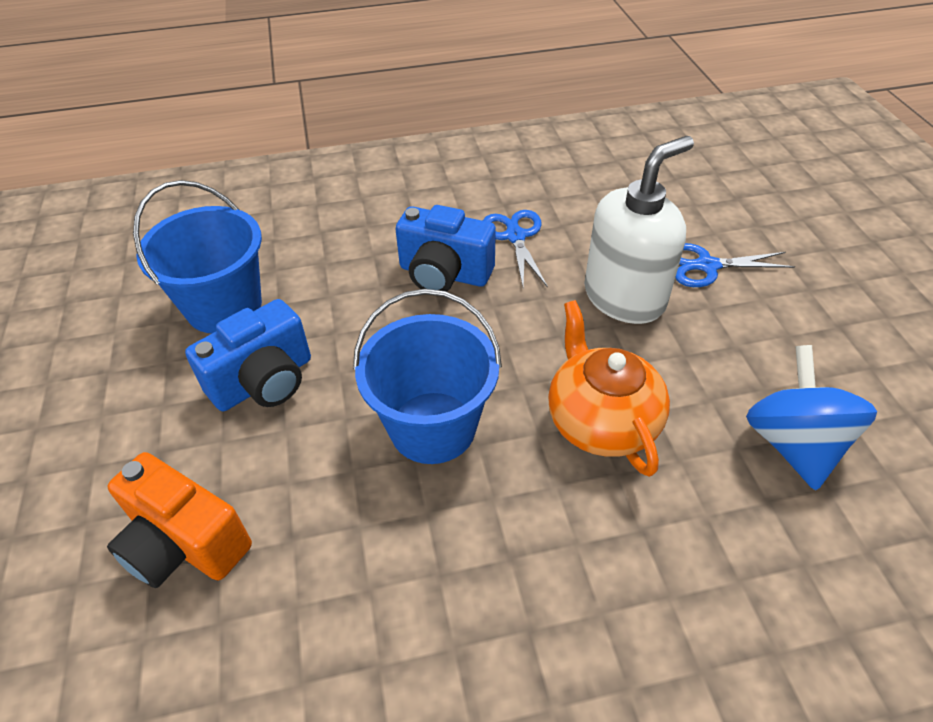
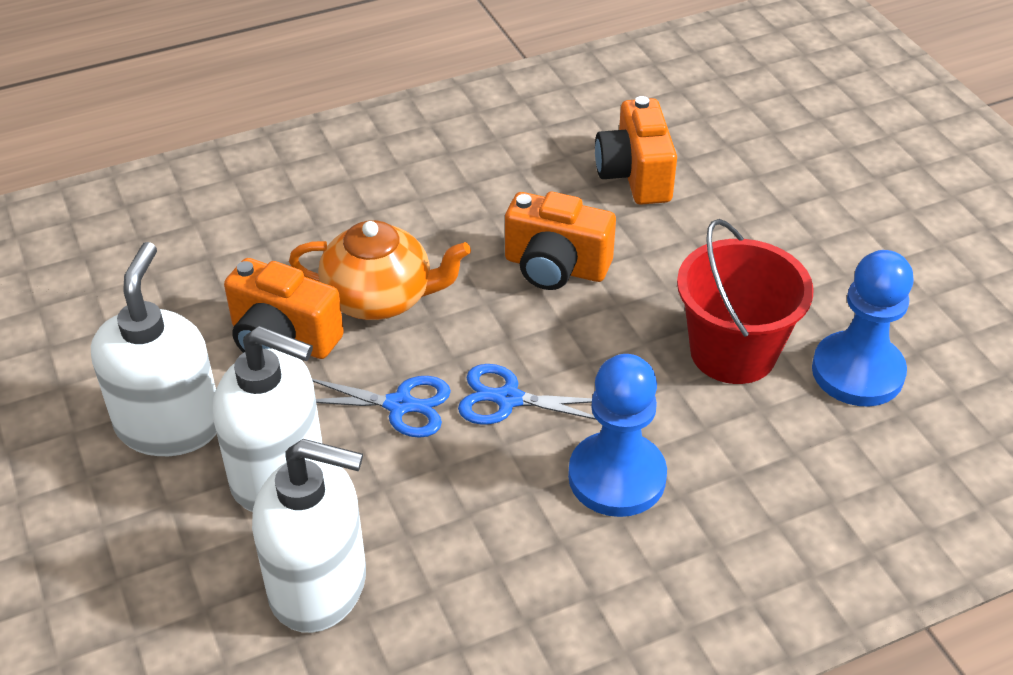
blue bucket: [133,180,262,334] [353,289,502,464] = 2 -> none = 0
blue camera: [185,299,311,411] [395,205,496,292] = 2 -> none = 0
blue pawn: none = 0 -> [568,354,667,517] [812,250,914,406] = 2
blue spinning top: [746,345,877,490] = 1 -> none = 0
orange camera: [107,452,252,588] = 1 -> [224,258,344,359] [505,192,616,290] [595,96,677,205] = 3
red bucket: none = 0 -> [677,219,814,384] = 1
white soap dispenser: [584,136,694,324] = 1 -> [91,242,217,456] [213,326,323,512] [252,439,366,633] = 3

